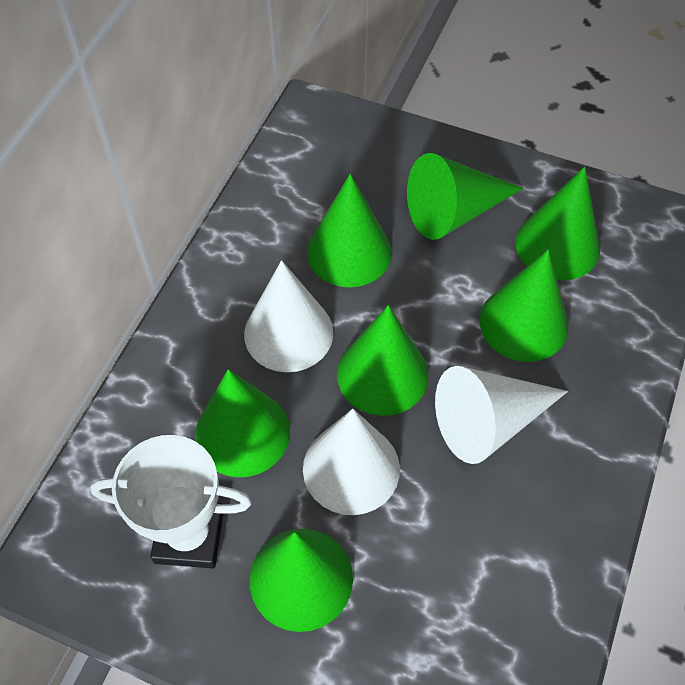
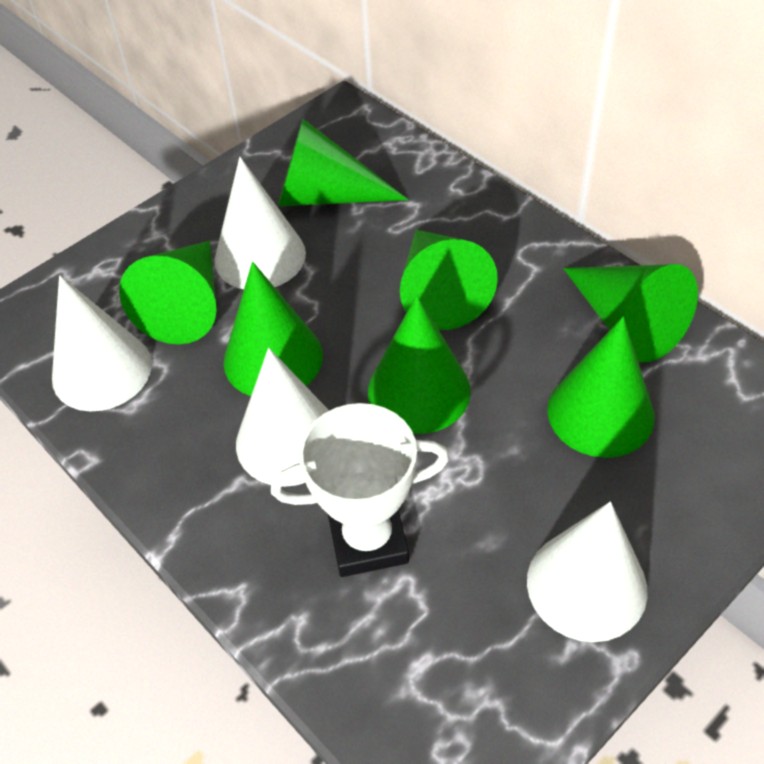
white cone: [244,260,333,372] [303,409,400,515] [435,366,568,464] = 3 -> [52,275,152,412] [215,157,306,289] [236,348,329,487] [527,501,648,642] = 4

